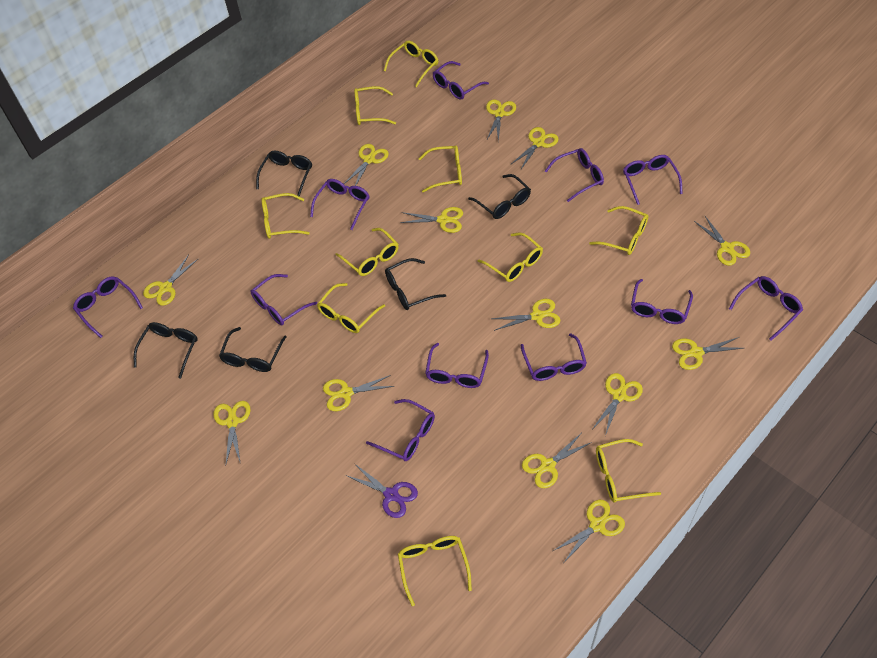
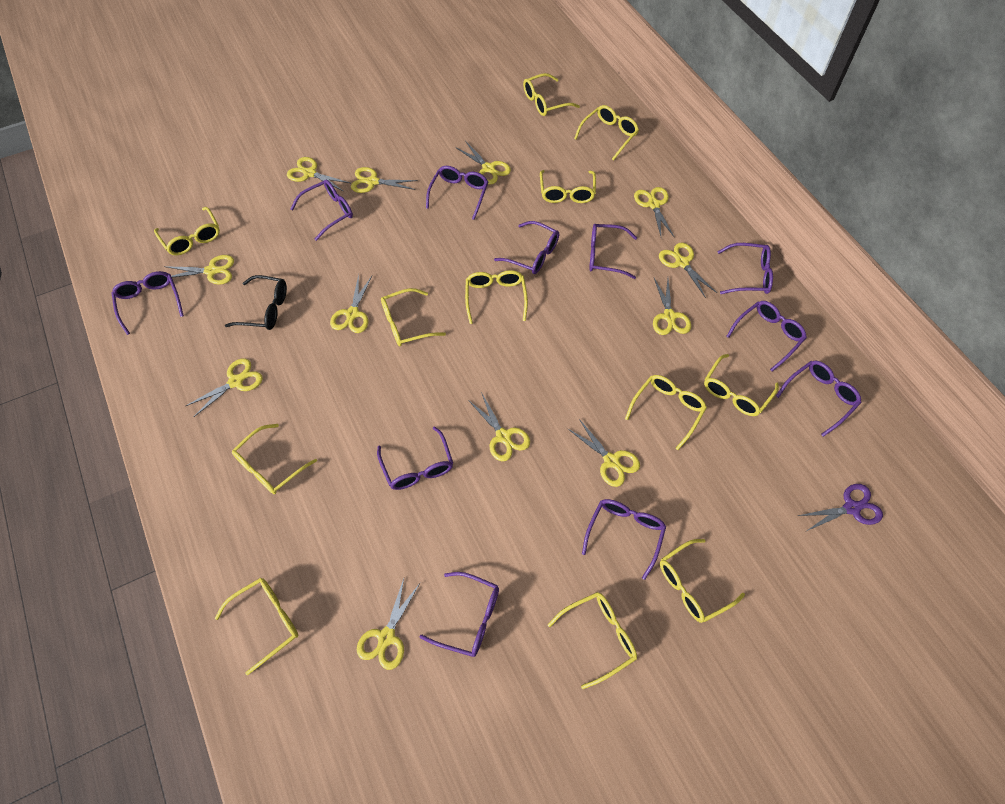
black glasses: [134,322,198,379] [219,327,287,372] [256,150,312,197] [385,258,446,310] [468,174,531,219] = 5 -> [225,275,287,330] = 1
yellow glasses: [261,193,310,239] [317,283,385,333] [335,228,399,276] [354,86,396,125] [384,41,438,87] [398,536,472,606] [418,145,462,193] [478,233,543,282] [589,206,648,255] [596,439,661,503] = 10 -> [154,207,220,255] [215,578,298,675] [232,424,317,494] [381,288,446,346] [465,270,528,324] [523,73,580,116] [540,170,596,203] [548,592,637,689] [574,105,639,161] [625,375,707,450] [660,539,745,623] [704,354,779,416] = 12
yellow scissors: [143,254,198,306] [213,401,251,464] [323,375,394,411] [344,144,389,186] [400,207,463,233] [486,99,516,141] [492,299,560,331] [511,127,559,169] [522,434,592,488] [553,500,625,562] [593,373,643,436] [672,337,744,370] [694,216,750,266] = 13 -> [164,255,234,285] [186,358,263,417] [287,157,350,191] [330,274,372,333] [351,167,418,193] [357,579,420,670] [457,142,511,185] [468,392,530,461] [567,419,640,487] [634,187,674,237] [653,278,691,335] [659,243,717,298] = 12

